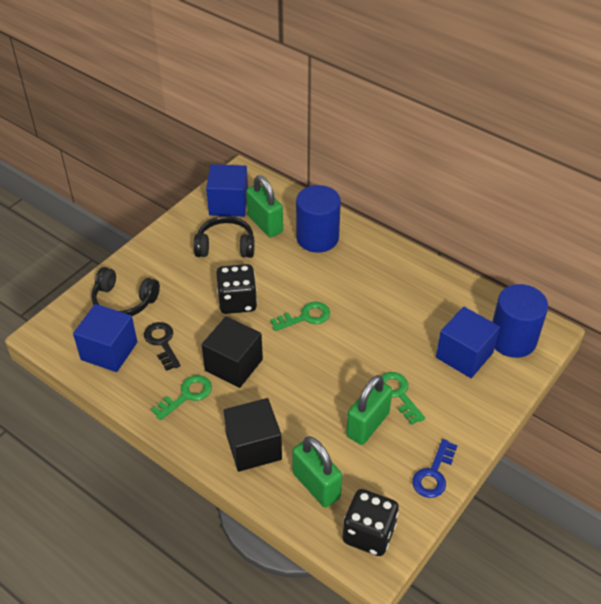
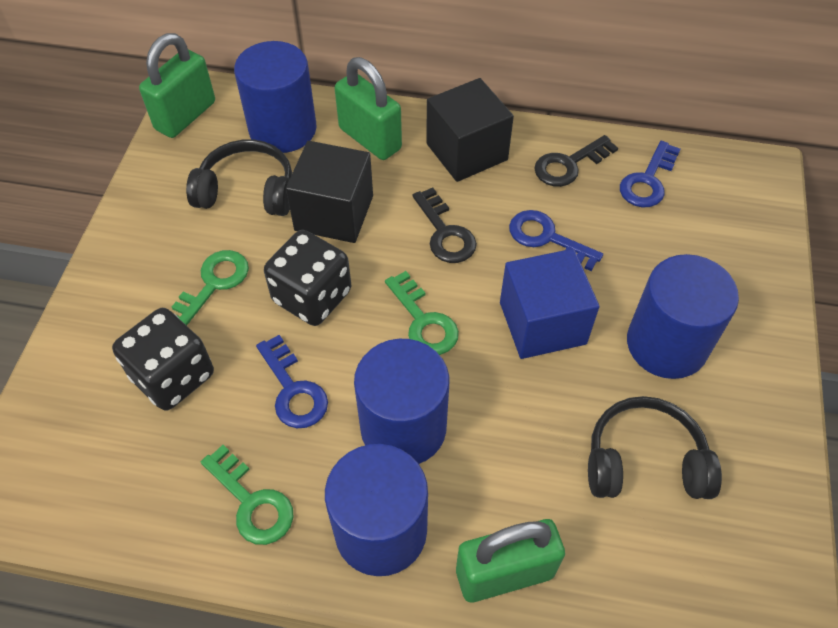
black key: [144,322,181,371] = 1 -> [412,188,477,263] [534,135,618,187] = 2
blue cube: [73,304,137,372] [206,164,248,217] [436,306,500,378] = 3 -> [500,249,600,359] = 1
blue cylinder: [296,185,341,253] [492,284,548,358] = 2 -> [234,41,317,153] [325,444,428,576] [354,339,449,464] [627,254,739,379] = 4
blue key: [412,439,458,498] = 1 -> [256,335,328,428] [509,210,603,271] [620,141,680,207] = 3

